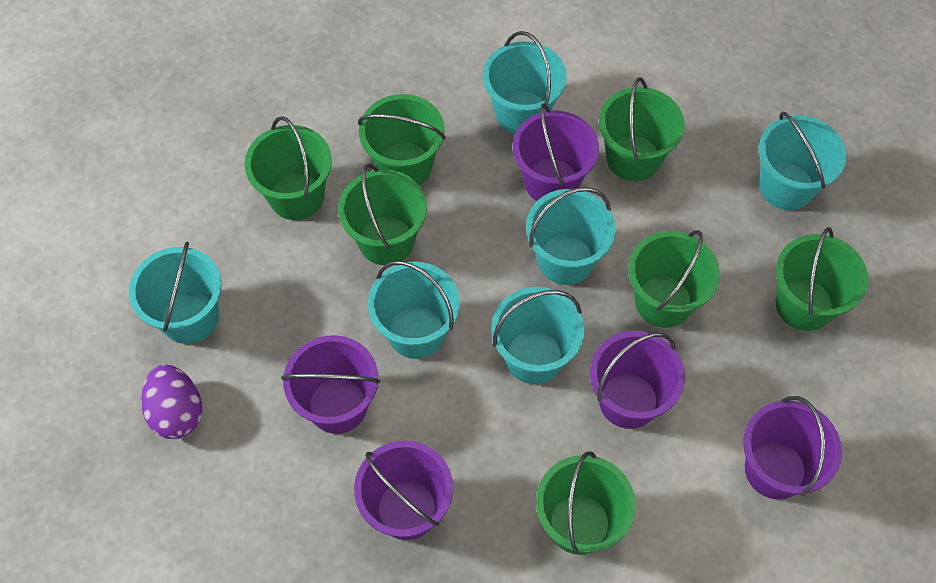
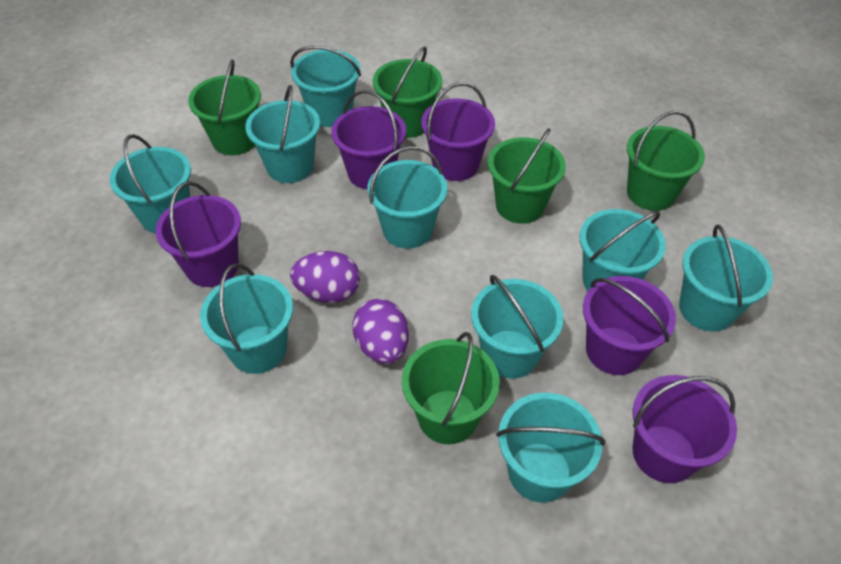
green bucket: [245,116,332,220] [338,163,427,265] [358,94,446,185] [536,451,636,555] [599,77,684,181] [628,230,720,328] [776,227,868,331] = 7 -> [188,59,261,155] [373,47,442,138] [402,332,500,444] [488,128,566,224] [627,111,705,211] = 5
purple egg: [141,364,202,439] = 1 -> [290,251,360,303] [352,299,409,364] = 2
turquoise bucket: [129,241,222,344] [368,261,460,359] [483,31,566,134] [491,287,584,384] [526,187,615,285] [759,112,846,210] = 6 -> [110,134,191,234] [200,263,293,374] [245,85,320,183] [290,46,361,127] [367,146,447,249] [471,275,563,379] [496,393,605,503] [579,209,666,291] [679,224,773,332] = 9

